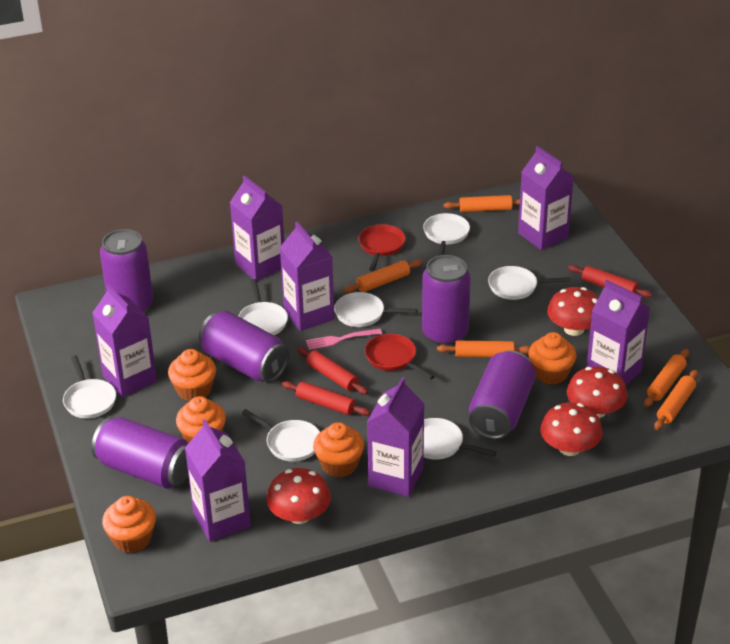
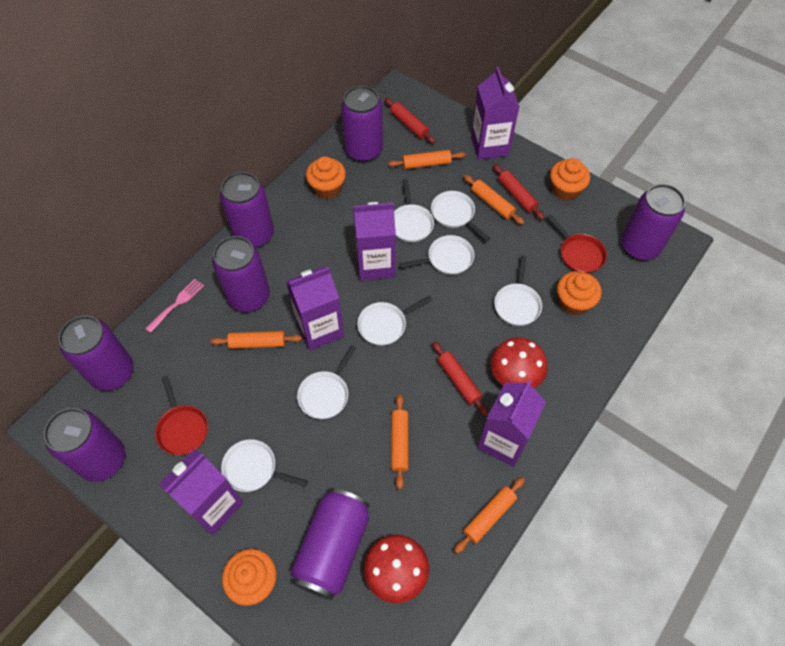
orange cupcake: [102,496,156,553] [168,349,216,401] [176,396,226,444] [313,422,364,478] [528,332,576,385] = 5 -> [222,549,276,606] [306,156,346,199] [550,158,590,201] [557,271,602,315] = 4
purple can: [91,417,189,489] [100,229,153,313] [199,311,289,382] [422,255,471,346] [469,350,536,439] = 5 -> [44,408,125,482] [58,316,134,391] [212,236,270,312] [220,172,274,248] [291,488,370,600] [341,86,383,162] [621,184,685,260] = 7
purple carton: [92,284,157,397] [185,419,251,542] [230,175,284,281] [280,221,334,331] [367,377,425,497] [518,146,574,250] [586,280,650,386] = 7 -> [159,449,243,535] [286,267,344,351] [353,202,396,281] [471,67,520,160] [477,380,546,467] = 5
red mushroom: [266,468,331,524] [540,403,603,456] [547,287,599,336] [567,366,627,418] = 4 -> [364,535,429,603] [490,337,548,388] = 2

